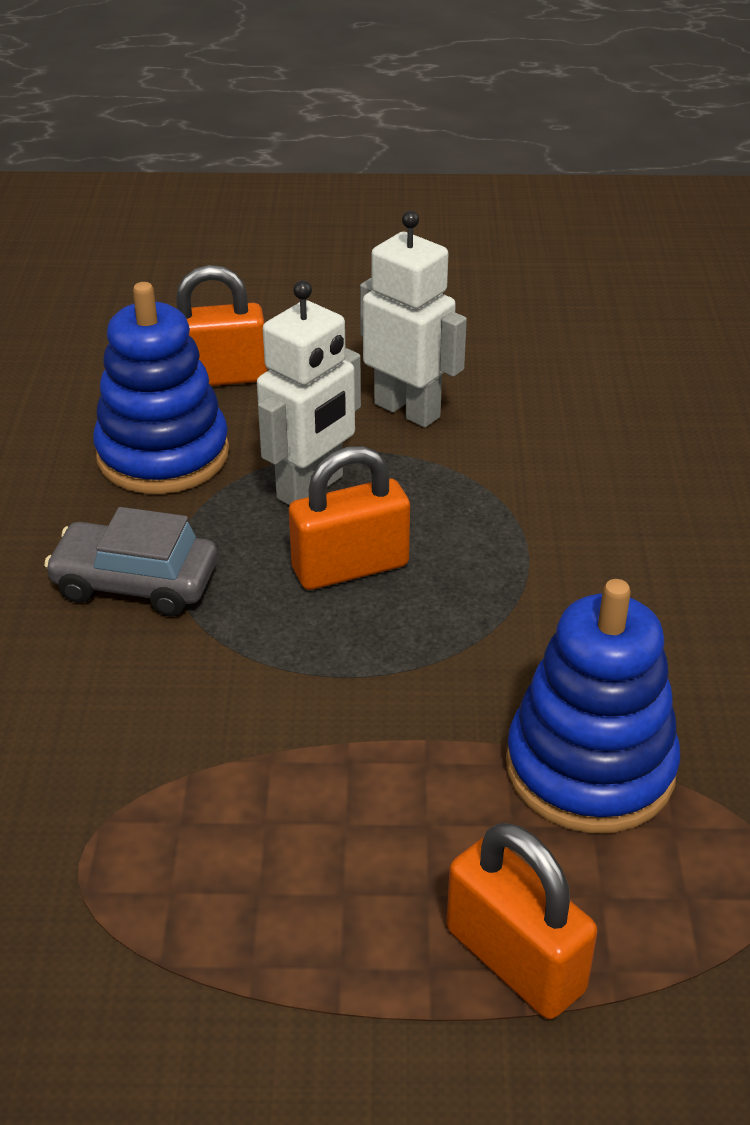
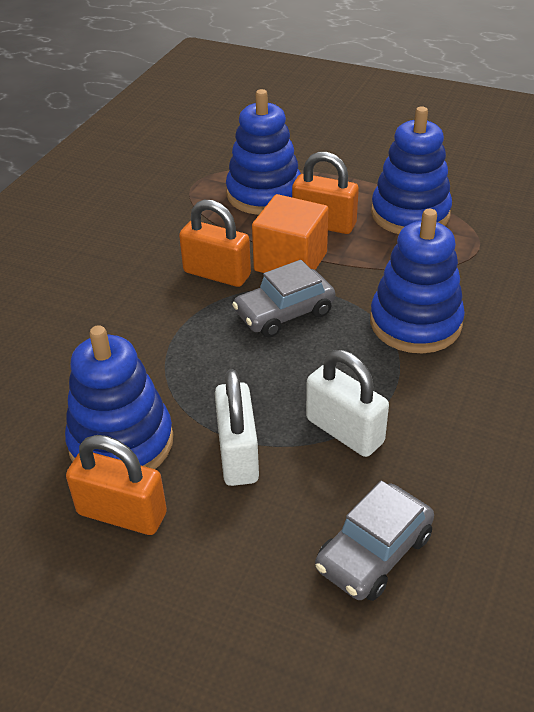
blue stacking toy: [93,282,229,494] [506,579,680,833] = 2 -> [65,325,173,469] [226,89,301,215] [370,209,465,353] [371,106,452,234] = 4
grey car: [44,507,217,616] = 1 -> [232,260,336,337] [315,480,434,601] = 2
orange cube: none = 0 -> [252,194,329,273] = 1
white padlock: none = 0 -> [215,369,259,486] [306,350,389,457] = 2
white robot: [257,281,361,506] [360,211,467,428] = 2 -> none = 0

